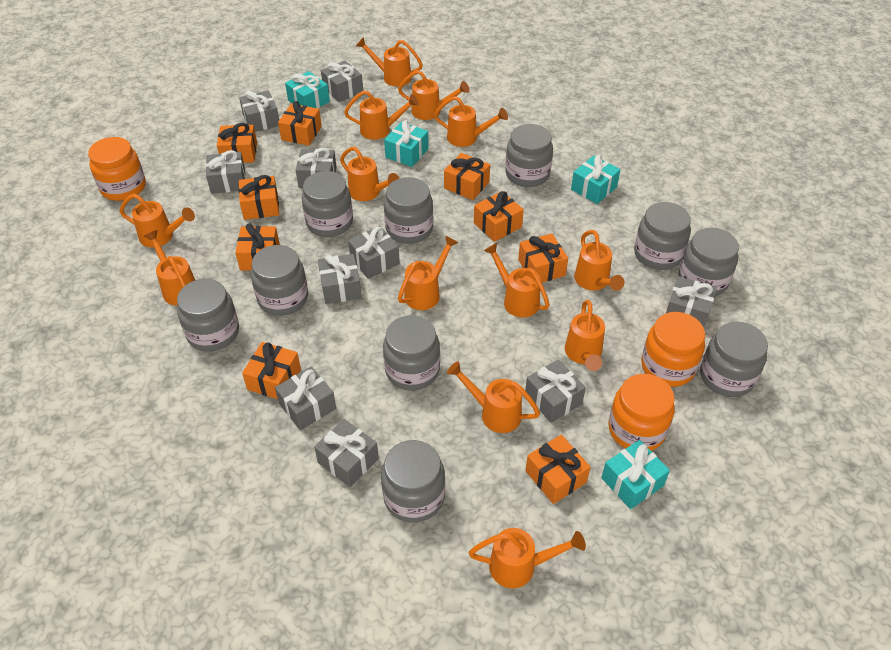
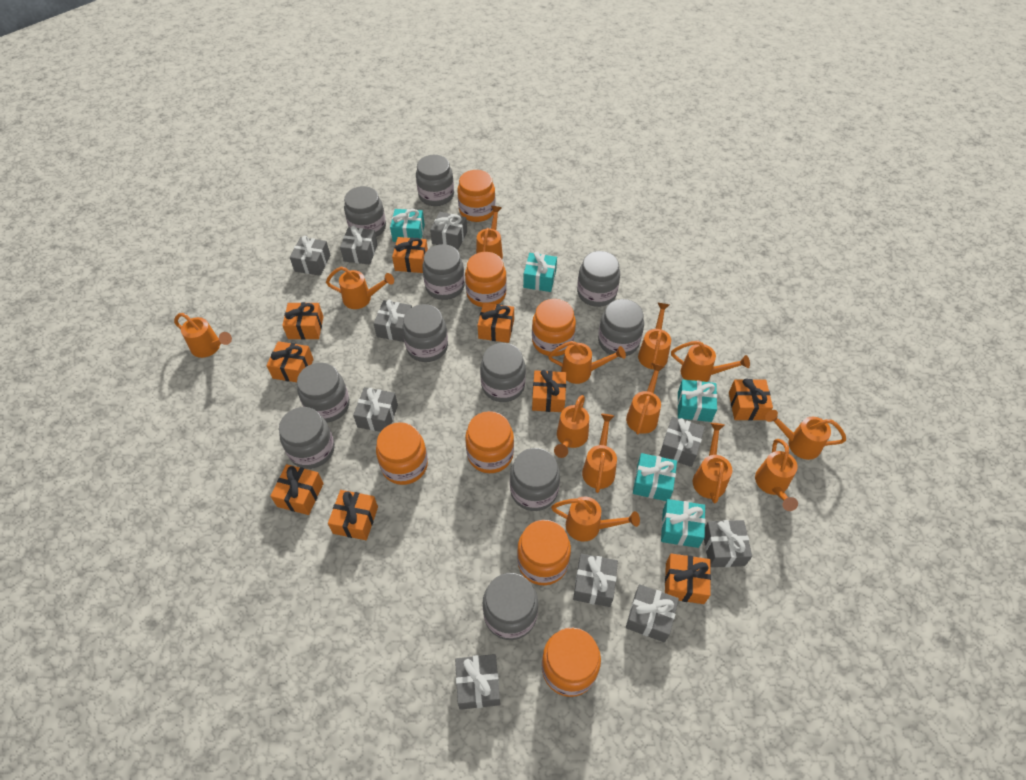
grey jar: [177,279,239,352] [251,245,308,316] [302,171,353,237] [381,440,445,523] [383,315,440,391] [384,177,433,244] [505,124,553,187] [634,202,691,270] [678,228,739,297] [700,322,768,397] = 10 -> [279,407,335,469] [297,362,350,423] [344,186,386,237] [402,304,448,362] [416,155,454,206] [422,244,465,300] [480,343,526,402] [483,573,538,640] [510,448,560,511] [577,251,620,307] [598,299,644,356] = 11
orange jar: [88,137,146,201] [608,374,675,451] [641,312,705,387] = 3 -> [376,422,428,485] [457,170,496,222] [465,252,507,307] [465,411,514,473] [517,520,571,585] [532,299,576,356] [541,628,601,697] = 7
turquoise gift: [285,71,330,108] [384,120,429,167] [571,155,621,204] [601,440,670,509] = 4 -> [390,209,425,242] [523,252,557,292] [633,453,677,501] [661,499,706,548] [677,379,717,422] = 5

